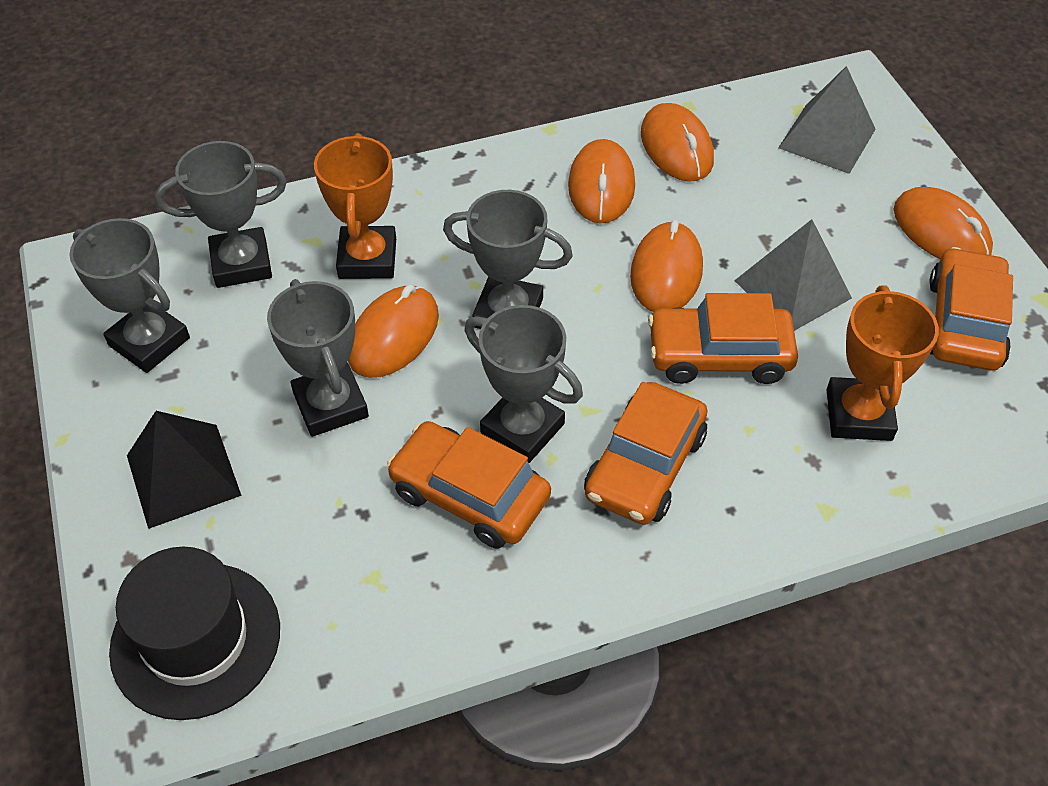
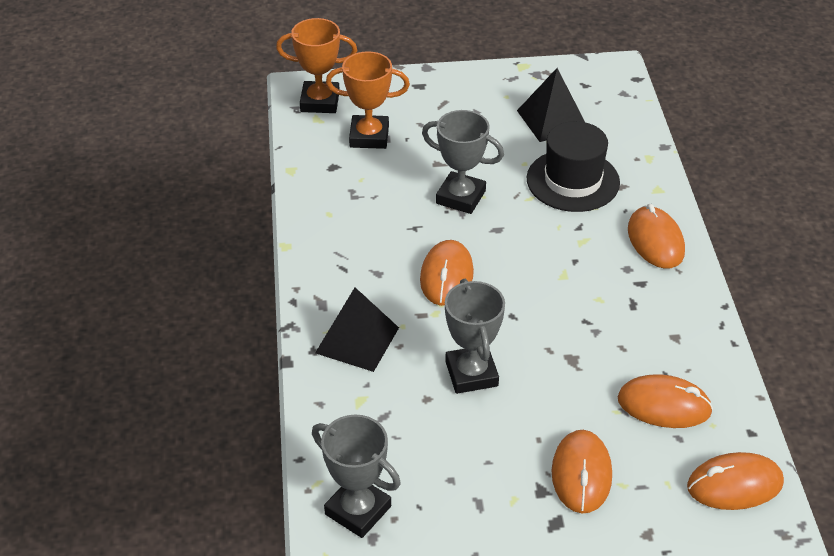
black pyramid: [127,411,242,529] = 1 -> [315,288,399,372] [517,68,585,142] = 2
grey pyramid: [734,219,852,331] [778,66,876,174] = 2 -> none = 0
grey trophy: [69,218,190,373] [155,141,287,288] [267,279,369,437] [443,190,573,329] [465,305,583,463] = 5 -> [312,415,401,538] [422,110,504,214] [445,279,505,394] = 3
orange car: [387,421,551,549] [584,382,708,525] [648,293,798,384] [929,247,1013,371] = 4 -> none = 0

